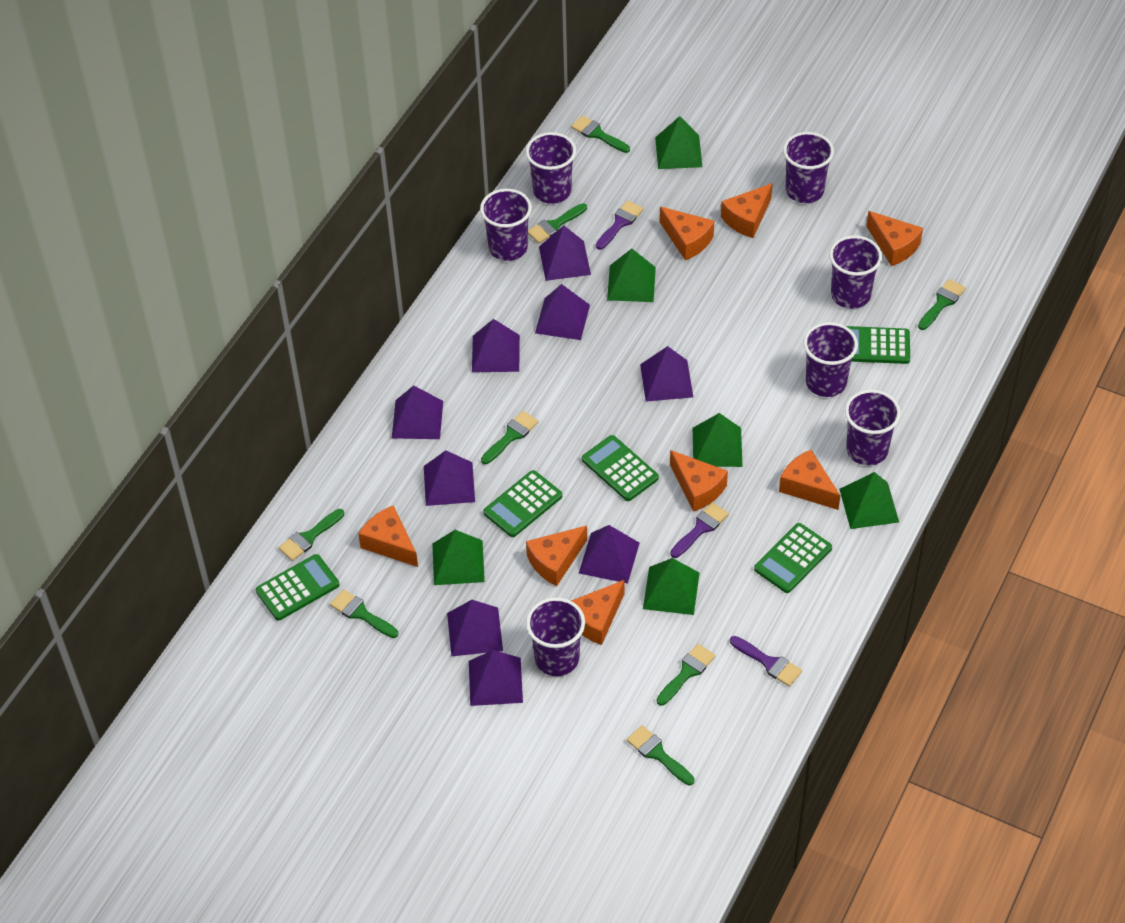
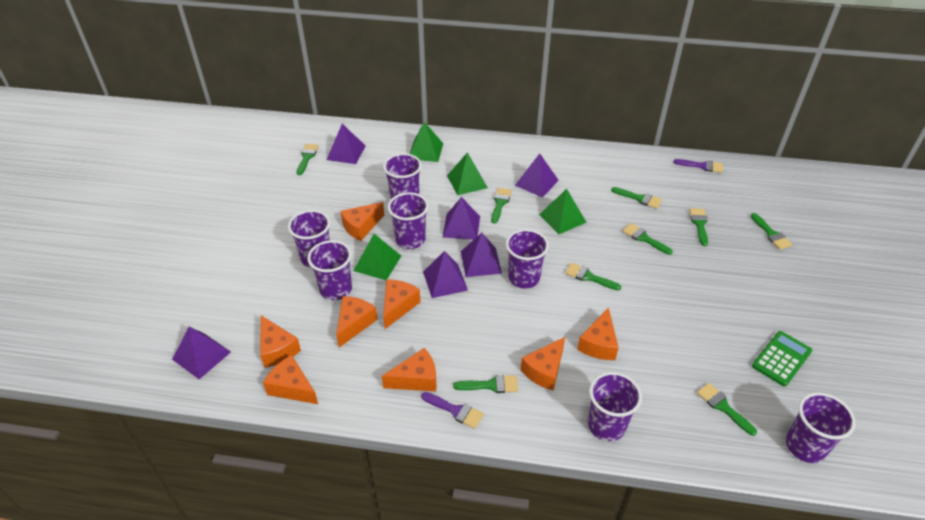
green brush: [278,509,344,561] [330,589,398,638] [481,411,538,464] [528,203,587,243] [571,115,630,153] [627,725,695,786] [657,644,716,706] [918,279,966,330] = 8 -> [297,144,319,175] [453,375,518,393] [491,188,512,223] [565,263,621,290] [611,187,662,209] [622,223,673,255] [689,208,708,246] [697,383,757,436] [751,213,792,250] = 9
green calculator: [256,554,339,620] [483,470,562,537] [582,435,659,501] [754,523,832,593] [846,326,910,364] = 5 -> [752,331,812,387] = 1
green pyramid: [432,530,485,585] [607,248,656,302] [643,558,700,615] [655,116,702,169] [693,413,743,467] [839,472,899,529] = 6 -> [354,234,401,280] [410,122,443,162] [447,152,488,195] [539,189,587,234] = 4
purple brush: [596,200,643,250] [670,502,729,558] [730,636,802,687] = 3 -> [421,392,484,429] [673,159,723,173] = 2
purple pyramid: [392,385,443,439] [424,450,475,506] [447,600,503,657] [469,650,523,706] [472,319,520,372] [535,284,590,340] [539,225,591,281] [579,525,640,584] [640,346,693,402] = 9 -> [172,327,231,379] [327,124,366,164] [423,251,468,298] [443,197,480,240] [461,233,502,277] [515,153,559,198] = 6

